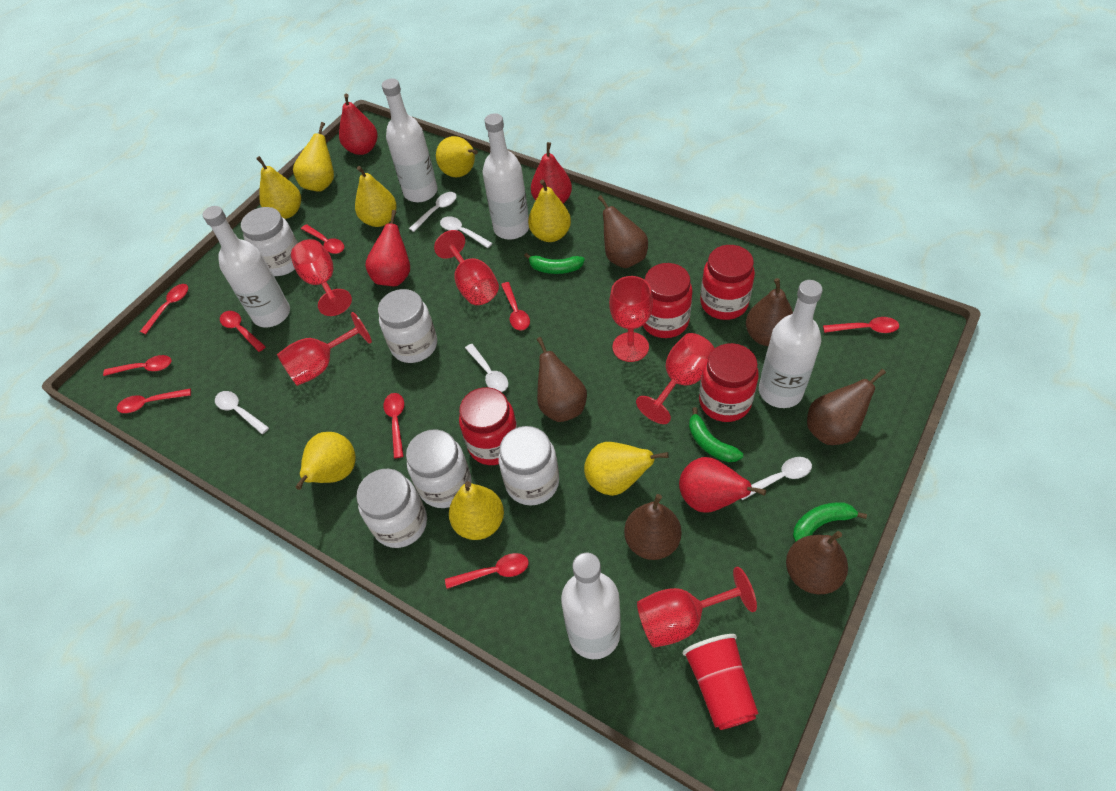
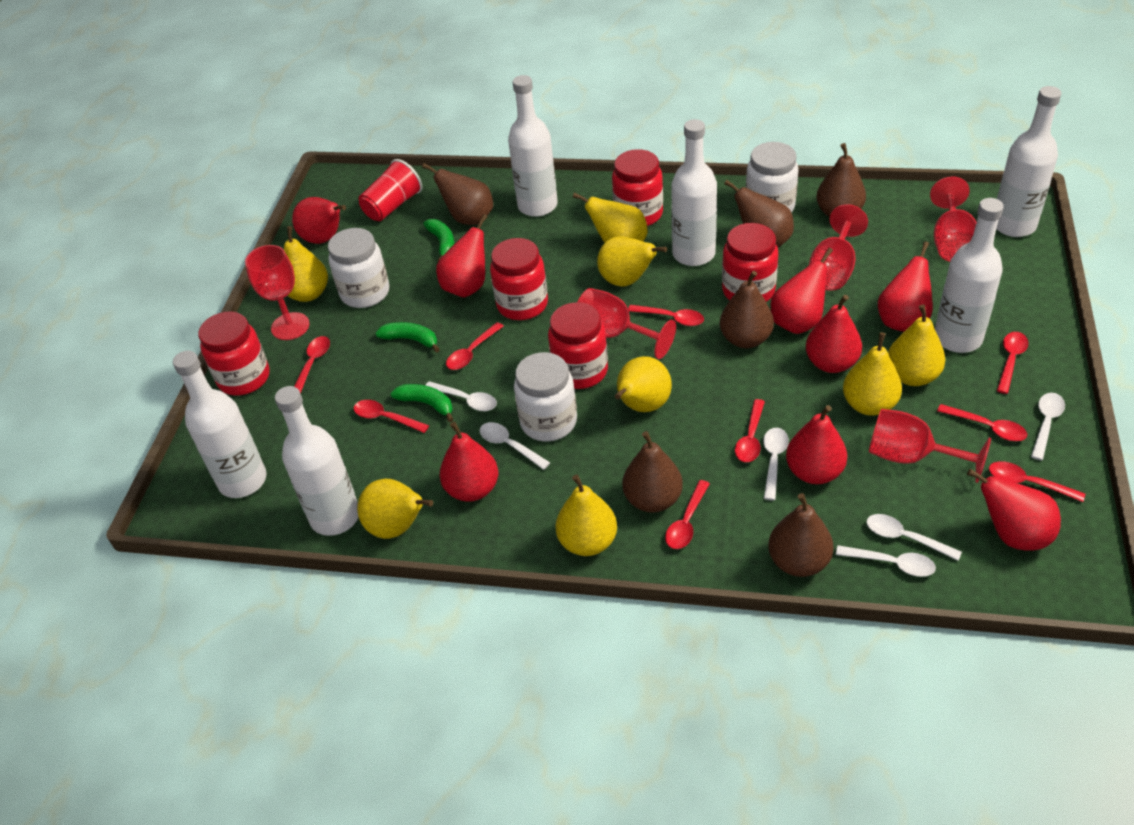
red goblet: [277,312,372,386] [291,239,352,316] [434,230,499,305] [609,276,653,362] [636,333,715,424] [637,567,757,648] = 6 -> [245,245,310,340] [578,288,676,359] [809,204,868,291] [869,409,991,483] [930,177,977,262] = 5
red jar: [459,387,518,465] [643,263,693,338] [699,343,759,422] [700,245,755,320] = 4 -> [198,312,270,395] [490,238,548,320] [548,302,608,389] [612,149,663,226] [722,223,778,302] = 5
red pear: [339,94,378,155] [365,210,410,287] [531,142,572,204] [679,457,766,513] = 4 -> [292,197,346,244] [436,214,487,297] [440,422,498,502] [771,248,833,334] [786,405,847,484] [806,295,862,373] [878,242,933,332] [967,469,1061,551] = 8
white bottle: [203,206,290,327] [382,78,438,202] [483,113,529,240] [561,553,621,659] [759,280,823,408] = 5 -> [173,351,267,498] [275,386,358,536] [508,75,558,217] [671,119,717,266] [935,198,1004,353] [996,86,1062,237] = 6
white jar: [241,207,298,276] [356,469,427,548] [378,289,437,363] [406,429,472,508] [498,426,559,506] = 5 -> [328,228,389,308] [514,352,577,441] [746,142,798,213] = 3
white spoon: [215,391,269,434] [409,192,457,232] [440,216,493,248] [465,344,508,392] [741,457,812,500] = 5 -> [426,381,497,411] [480,422,550,470] [763,428,789,500] [836,545,936,577] [866,514,962,561] [1031,393,1065,460] = 6

